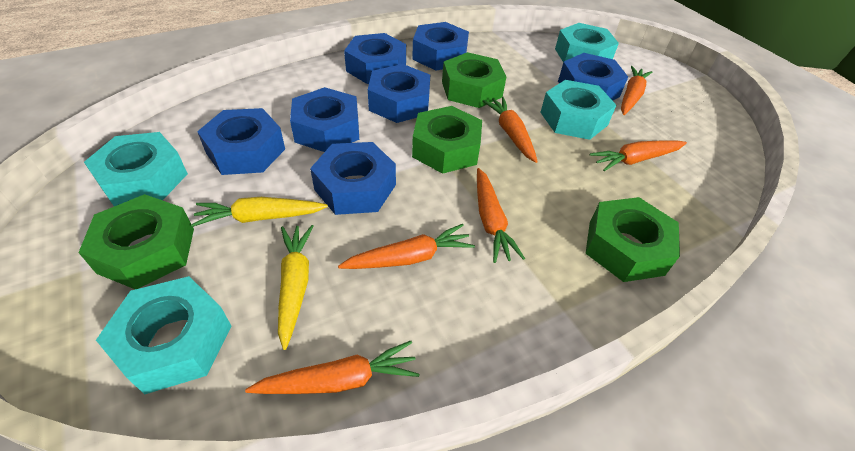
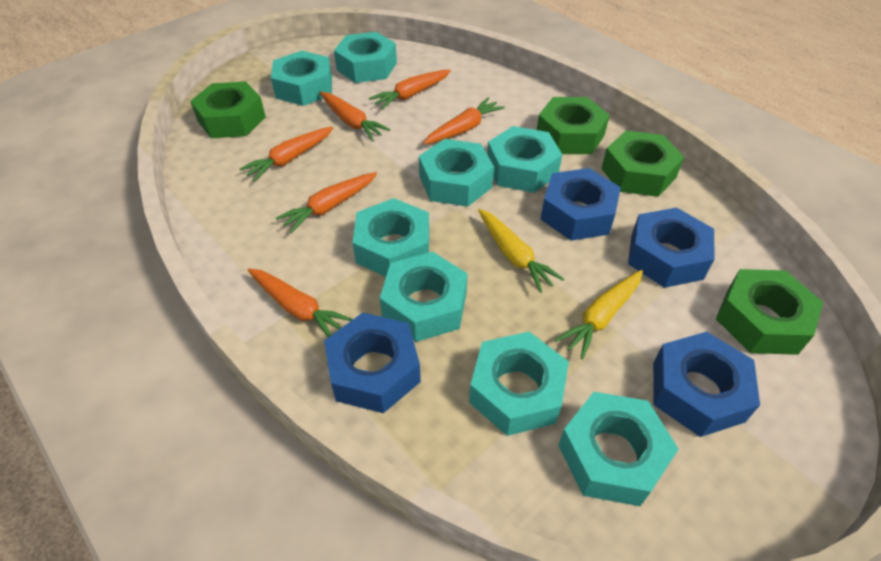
blue nut: [197,108,285,175] [290,87,359,152] [310,142,396,215] [344,33,406,84] [368,64,430,123] [412,22,469,71] [558,53,628,101] = 7 -> [324,313,421,413] [540,168,621,241] [628,208,714,288] [653,332,760,437] = 4
turquoise nut: [84,132,188,206] [96,276,231,394] [540,80,616,140] [555,23,619,62] = 4 -> [271,51,332,106] [334,32,397,83] [353,198,429,277] [380,252,468,342] [419,139,494,207] [469,332,569,436] [487,126,562,193] [558,392,678,506] = 8

